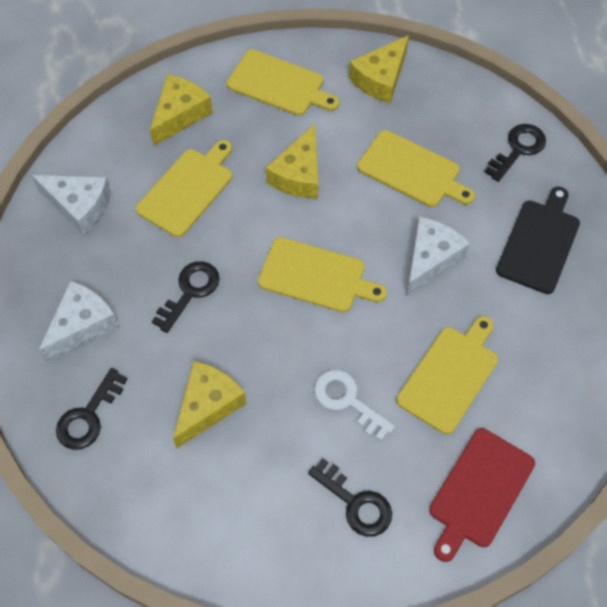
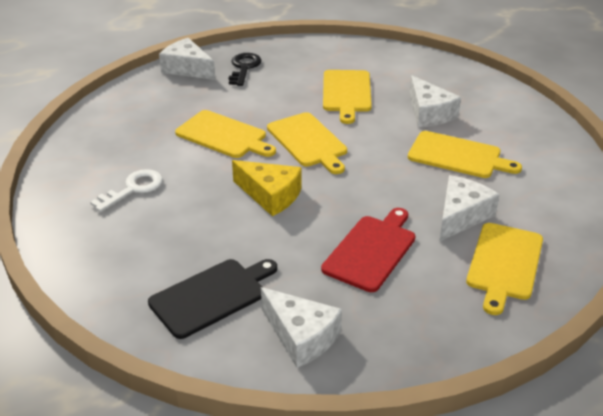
black key: [56,368,127,450] [152,261,220,333] [308,458,392,537] [484,124,546,182] = 4 -> [229,53,261,86] = 1
white cheese: [32,175,111,235] [39,281,119,362] [406,217,470,296] = 3 -> [159,38,215,80] [261,287,342,368] [409,75,461,127] [439,175,500,242] = 4
yellow cheese: [150,74,213,146] [173,361,247,448] [266,124,319,199] [349,35,409,103] = 4 -> [232,160,302,216] = 1

